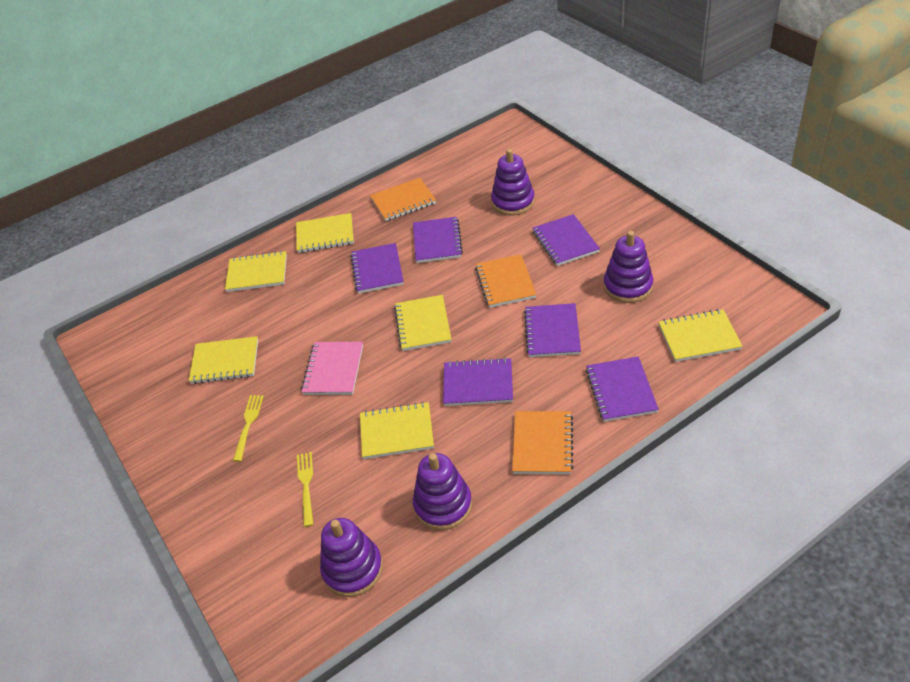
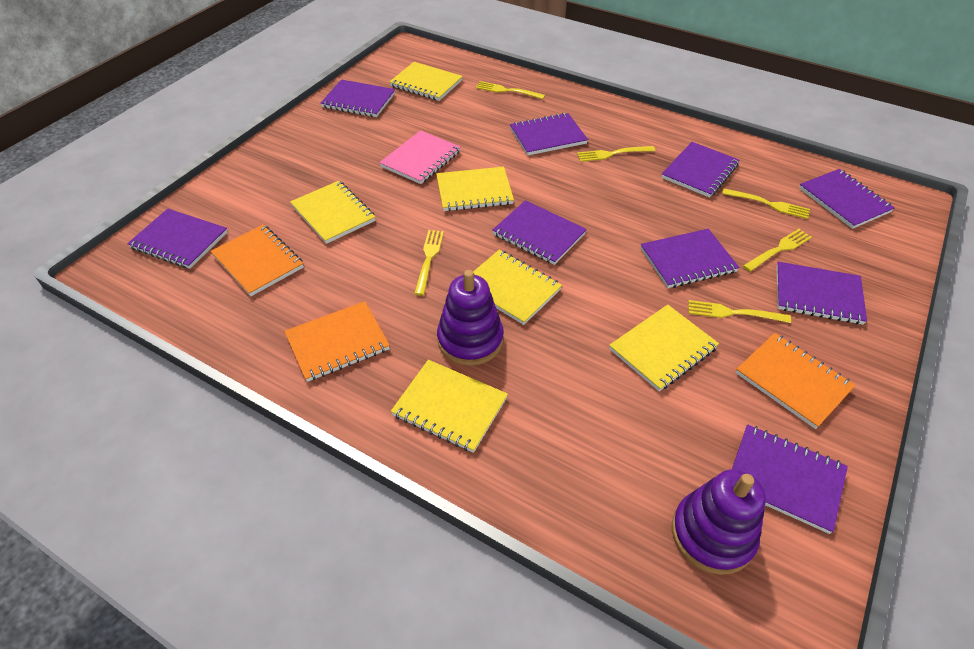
purple notebook: [350,243,404,294] [413,217,463,263] [443,357,513,406] [524,303,581,357] [533,214,600,266] [586,356,659,422] = 6 -> [127,209,228,269] [320,79,395,117] [492,200,587,265] [510,113,588,156] [641,229,739,288] [661,142,739,198] [732,424,848,534] [776,262,867,325] [799,169,895,229] = 9
purple stacking toy: [320,518,383,597] [413,453,472,530] [491,149,535,216] [604,231,653,303] = 4 -> [437,270,504,366] [672,469,766,575] = 2
yellow fork: [233,395,264,462] [297,452,314,527] = 2 -> [414,230,444,296] [476,81,545,99] [577,146,655,162] [688,300,791,323] [722,189,810,219] [743,229,812,272] = 6

